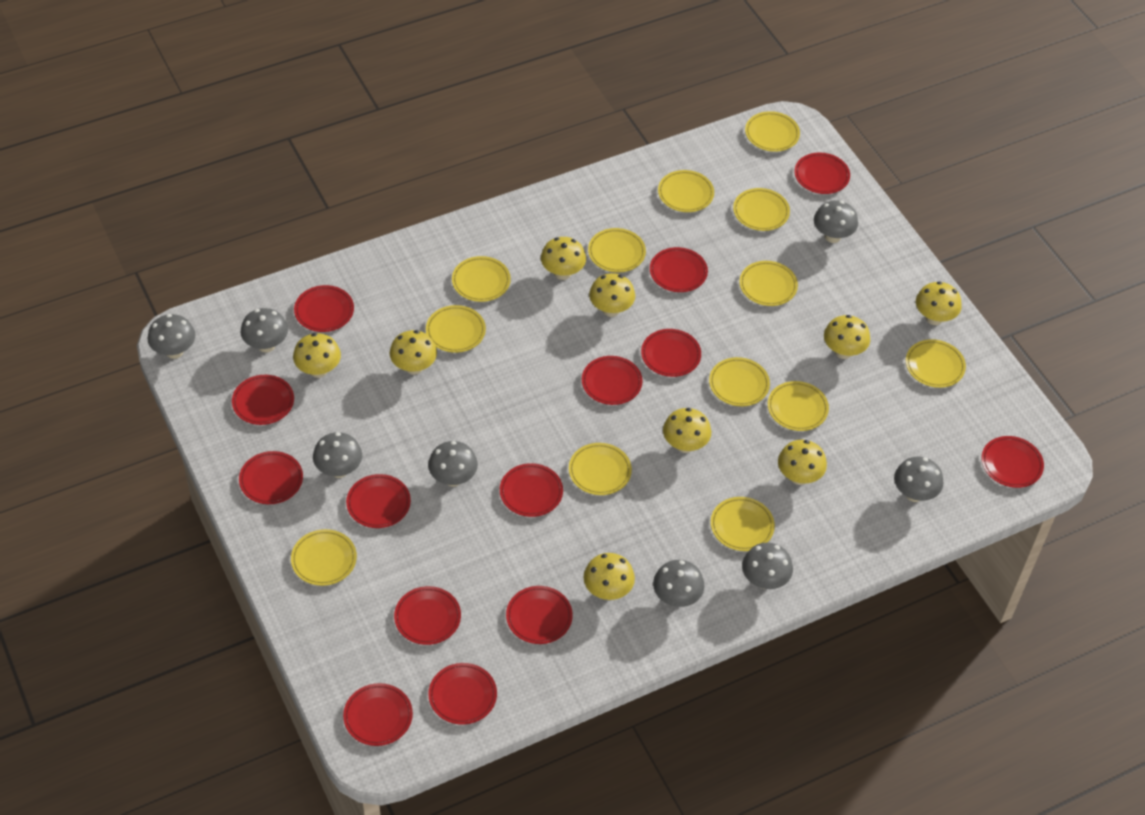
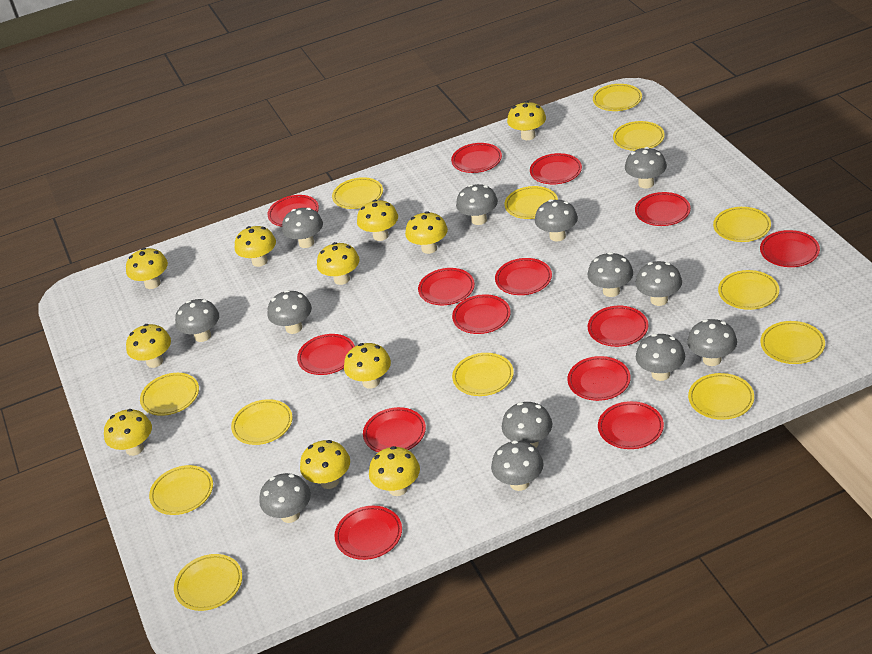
grey mushroom: [147,314,195,359] [240,308,288,352] [313,432,362,478] [428,441,478,487] [653,560,704,607] [742,543,793,589] [814,200,858,243] [894,457,943,502] = 8 -> [175,299,219,342] [259,473,311,523] [267,290,312,334] [282,208,323,248] [456,184,498,225] [491,440,543,491] [502,402,552,448] [535,199,578,242] [588,252,633,297] [625,147,667,189] [635,261,682,306] [636,334,685,381] [687,319,737,366] = 13
yellow mushroom: [293,333,341,378] [390,330,437,375] [541,237,586,280] [584,553,635,600] [589,273,635,317] [663,408,711,453] [778,440,827,485] [824,315,870,359] [916,281,962,325] = 9 -> [104,409,152,456] [126,248,168,289] [126,324,171,368] [235,226,276,267] [300,440,350,489] [317,242,360,285] [344,343,391,389] [357,200,398,241] [369,446,420,496] [405,211,448,254] [507,101,546,140] = 11

